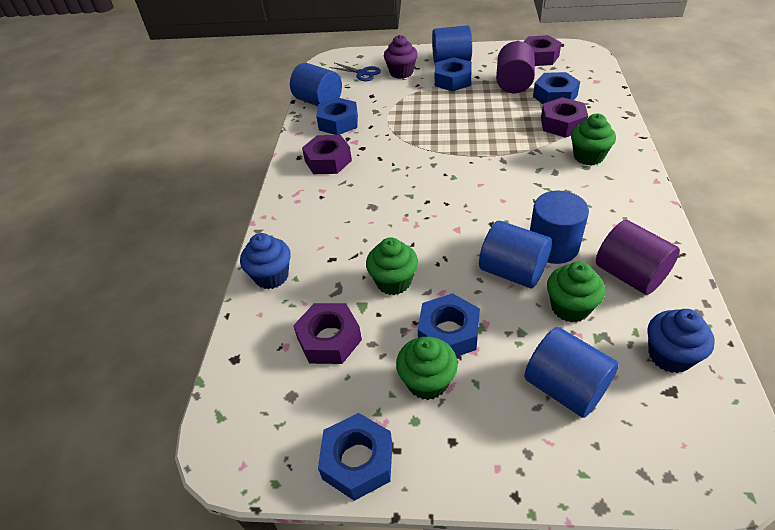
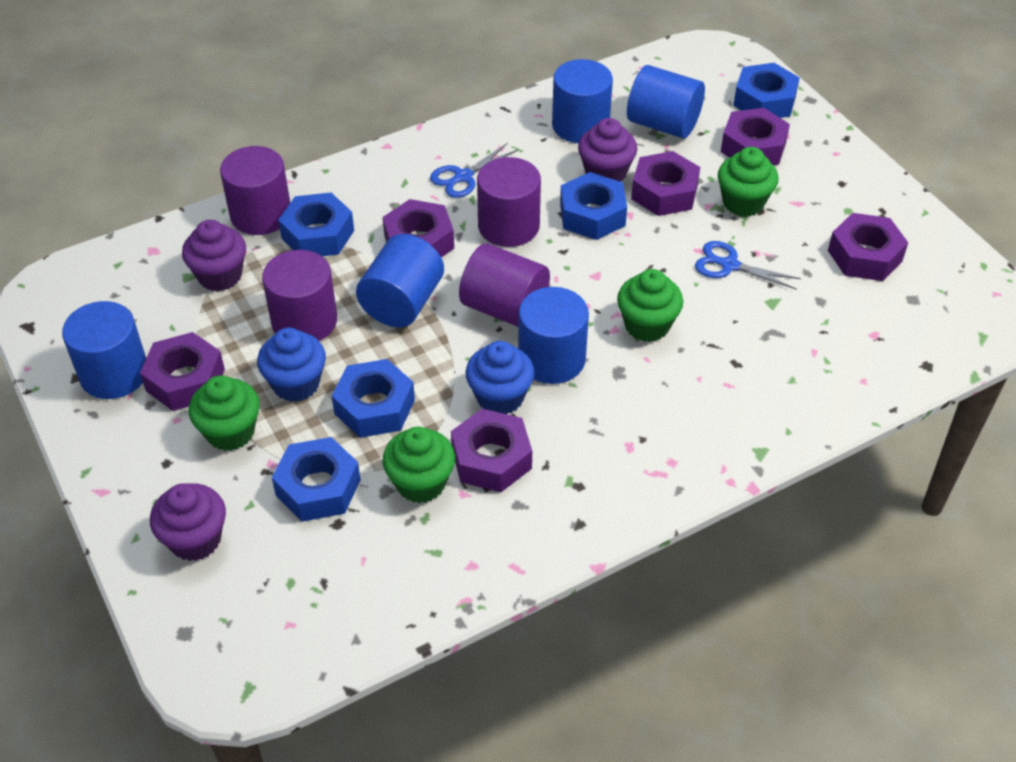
blue scissors: [329,63,381,81] = 1 -> [430,143,518,198] [695,241,801,290] = 2
purple cupcake: [384,35,418,79] = 1 -> [150,483,226,561] [182,220,246,291] [578,118,637,182] = 3
purple cylinder: [496,41,535,93] [596,220,680,295] = 2 -> [220,146,290,235] [262,250,337,341] [459,244,550,327] [477,157,541,247] = 4
purple nut: [293,303,362,364] [302,135,352,174] [524,35,562,66] [541,97,588,138] = 4 -> [140,332,225,411] [383,199,454,258] [451,409,532,492] [631,151,700,216] [721,108,790,165] [828,213,908,281] = 6

